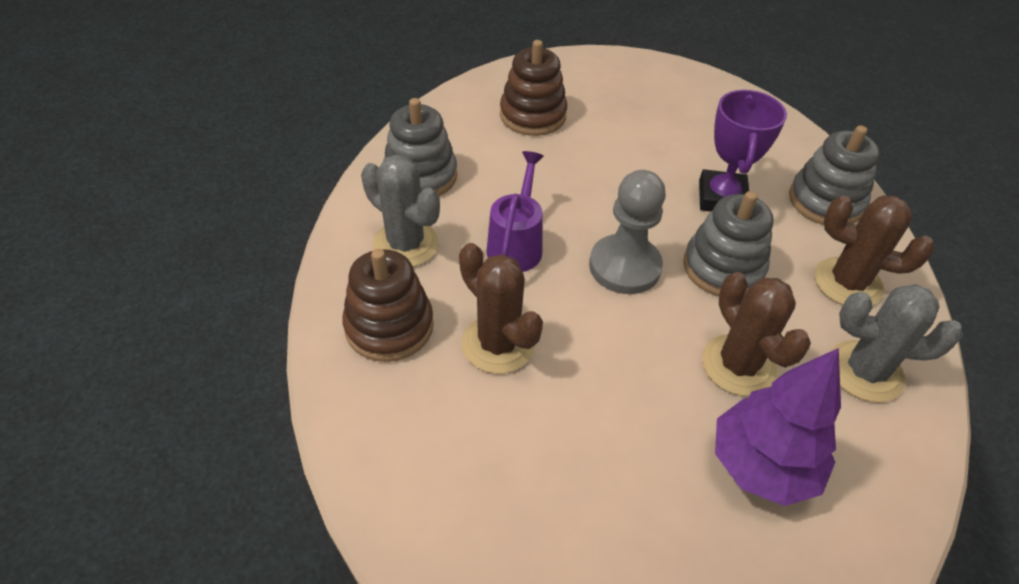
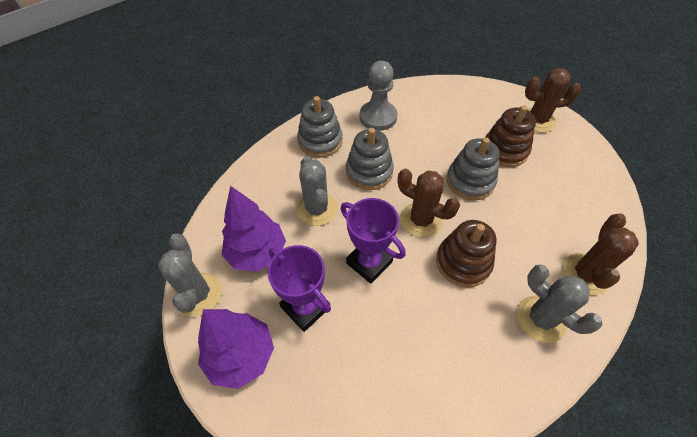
grey cactus: [361,154,440,267] [830,284,963,403] = 2 -> [158,234,222,317] [296,156,338,226] [517,265,603,343] = 3
purple tree: [715,348,841,506] = 1 -> [198,309,274,389] [222,186,286,272] = 2
purple trophy: [699,90,787,212] = 1 -> [267,245,331,332] [341,198,406,284] = 2
purple watering can: [486,151,544,272] = 1 -> none = 0

